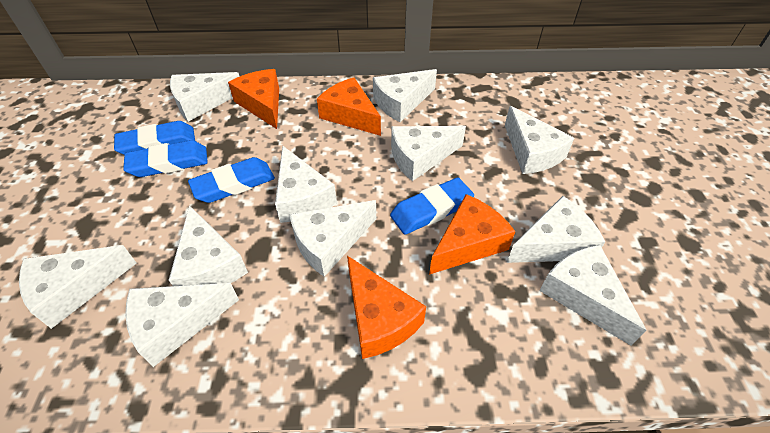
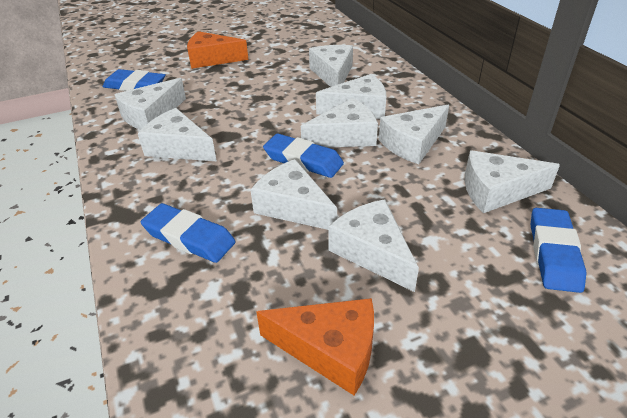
orange cheese: [228,69,279,129] [317,78,381,136] [347,256,426,359] [429,194,515,275] = 4 -> [187,31,248,69] [256,298,374,396] = 2
white cheese: [19,245,137,329] [125,283,239,367] [169,205,248,286] [170,72,240,122] [275,146,337,223] [289,200,376,277] [373,69,437,122] [391,126,466,181] [505,106,574,174] [507,196,605,263] [540,245,647,346] = 11 -> [114,78,186,130] [138,108,217,161] [251,159,337,230] [301,98,378,148] [309,45,353,87] [316,74,386,119] [328,199,419,292] [379,105,449,164] [465,150,560,213] = 9

